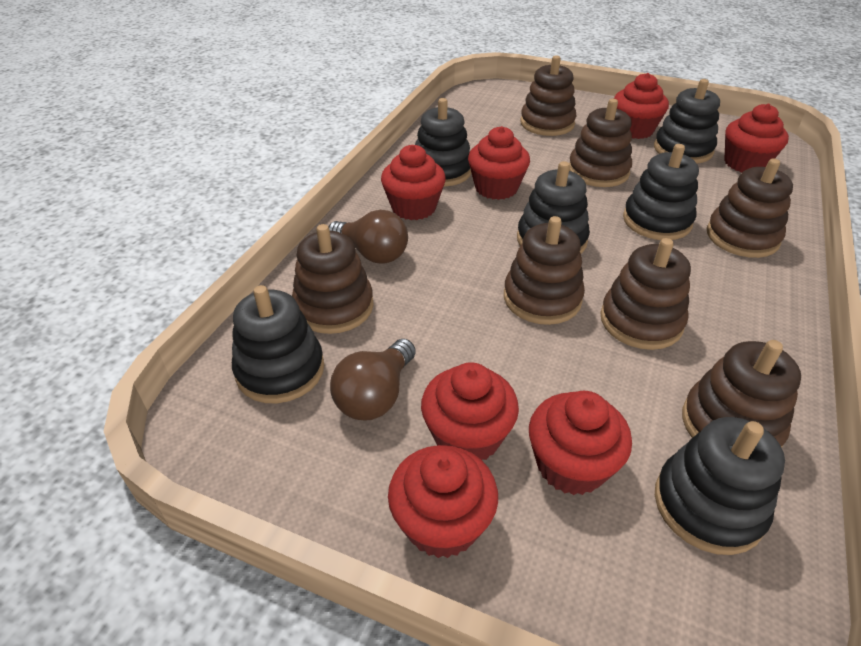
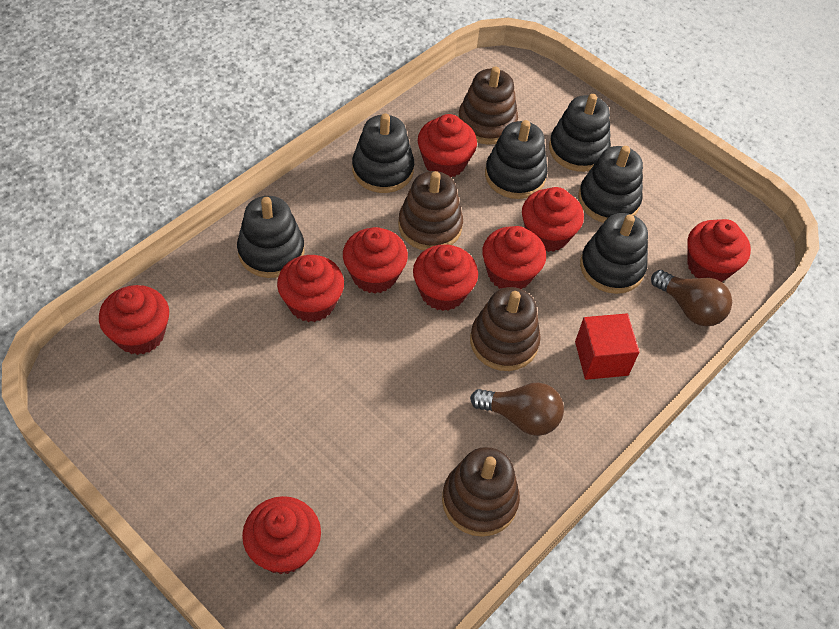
brown stacking toy: [292,224,374,334] [504,216,585,325] [521,55,576,136] [569,99,632,187] [600,238,691,350] [682,340,801,448] [707,159,793,258] = 7 -> [398,171,463,250] [442,447,520,537] [458,66,518,145] [470,287,541,371] = 4
red cube: none = 0 -> [575,313,639,380] = 1
red cupcake: [381,145,446,220] [388,445,498,558] [421,362,519,460] [468,126,530,200] [529,391,632,495] [614,73,669,139] [724,104,789,172] = 7 -> [99,285,169,355] [242,496,321,575] [277,255,344,322] [343,227,408,294] [413,244,478,311] [418,114,477,177] [482,226,546,289] [522,187,584,252] [687,219,751,282] = 9

